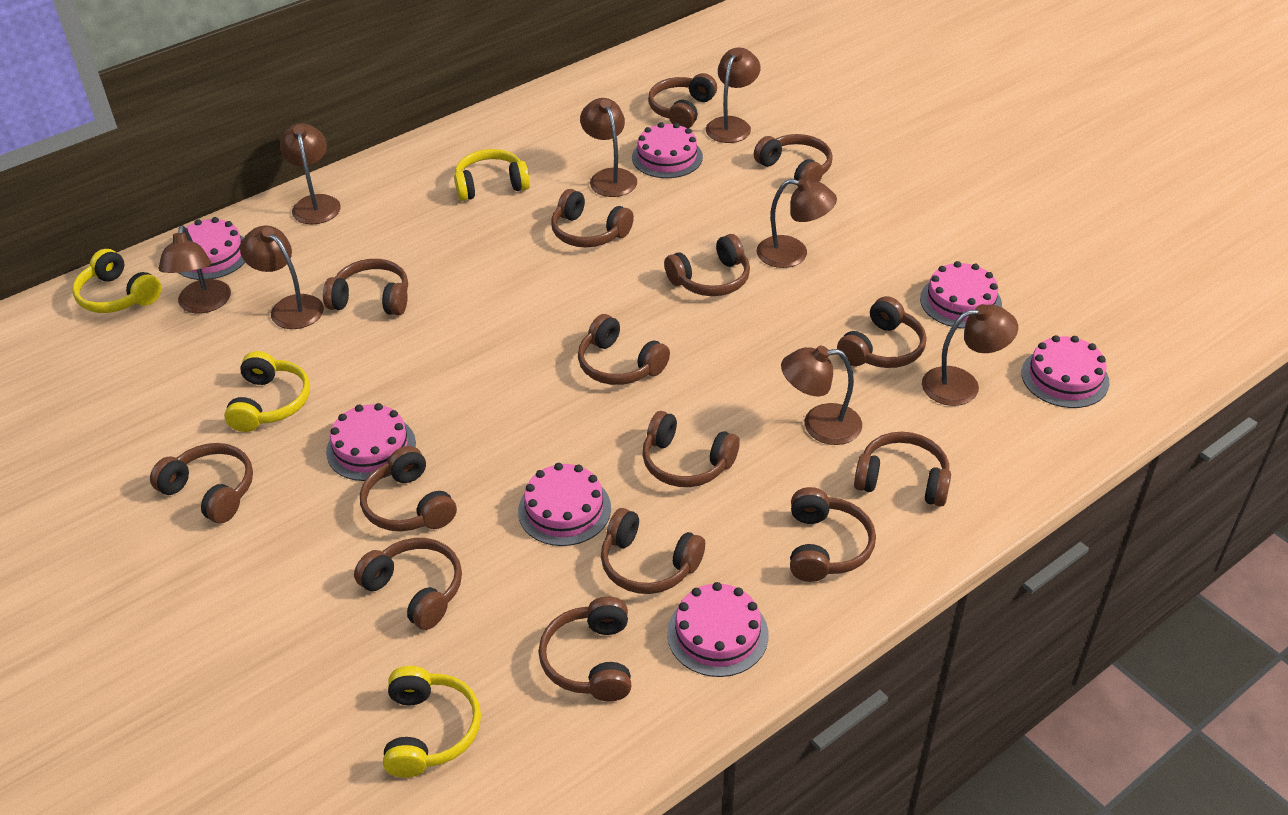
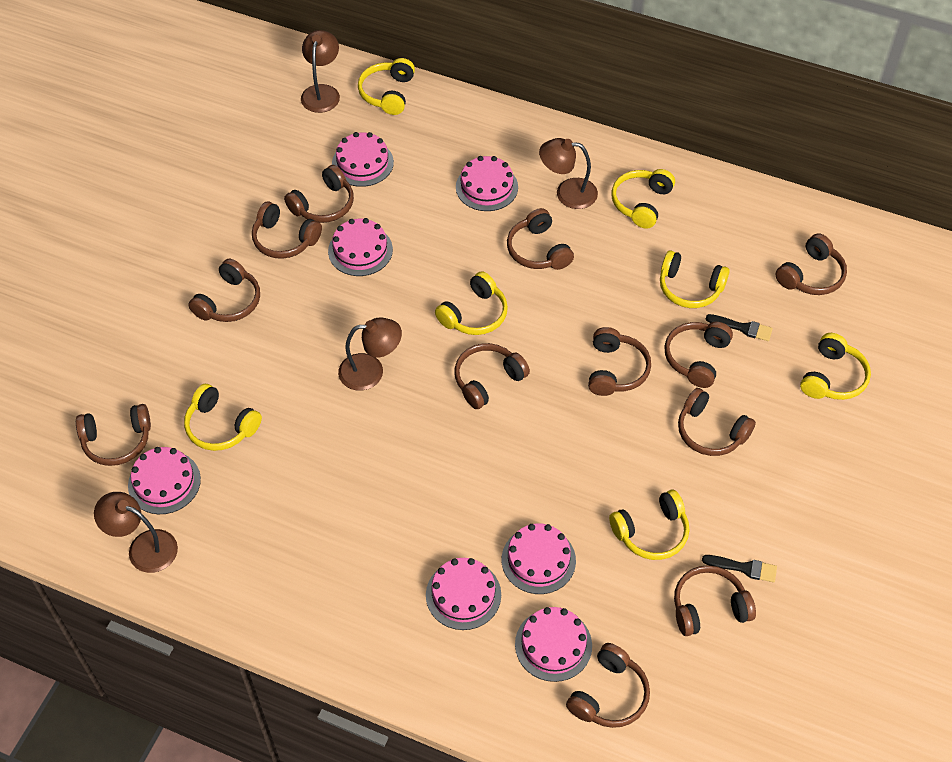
black brush: none = 0 -> [702,555,777,583] [706,314,773,341] = 2
brown headphones: [150,443,253,523] [323,259,408,316] [354,538,462,630] [360,446,457,531] [538,596,631,701] [551,189,634,247] [578,314,670,385] [601,508,705,594] [642,411,740,487] [648,73,717,128] [664,234,750,296] [754,134,833,182] [790,487,876,582] [837,296,927,368] [854,432,951,507] = 15 -> [76,404,151,466] [188,259,260,322] [252,201,322,259] [284,165,354,223] [455,343,530,409] [507,208,574,270] [566,643,650,728] [588,327,651,396] [664,322,733,388] [674,565,756,636] [678,388,756,456] [776,233,847,295] = 12
brown lamp: [158,225,231,313] [240,226,324,329] [280,123,341,224] [580,98,637,197] [706,47,760,143] [757,177,837,268] [781,346,862,445] [922,304,1018,406] = 8 -> [94,492,178,573] [301,30,340,113] [338,318,402,391] [539,138,598,209] = 4
yellow headphones: [72,249,161,313] [224,351,310,432] [383,666,481,778] [454,149,530,201] = 4 -> [184,384,262,451] [358,58,415,115] [435,271,508,335] [609,490,689,560] [611,169,675,229] [660,250,730,308] [800,333,871,400] = 7

